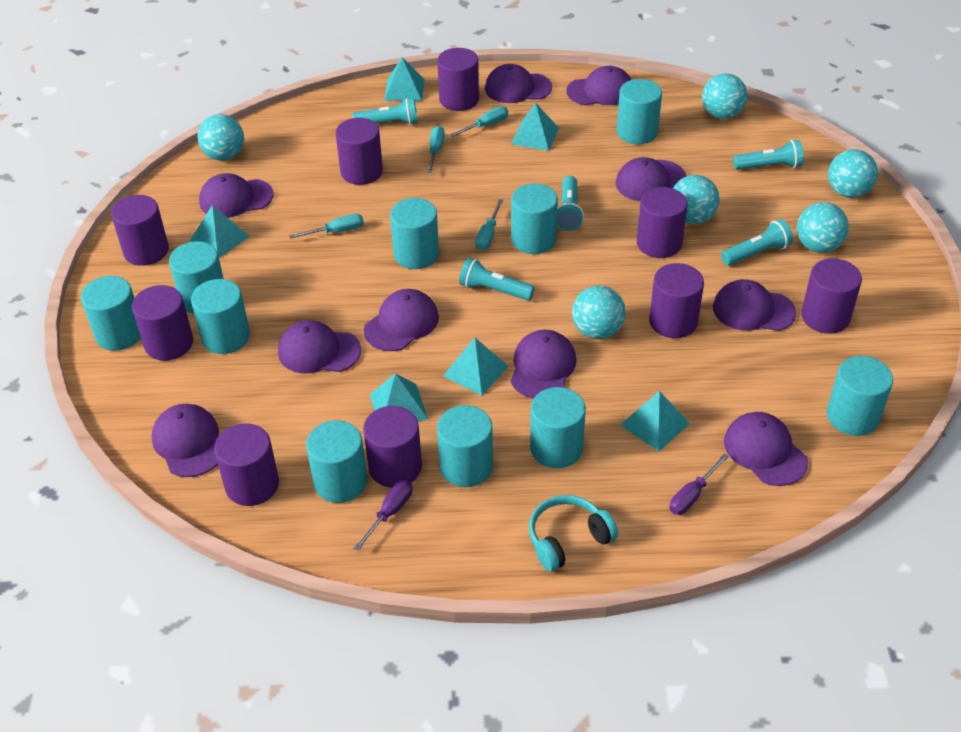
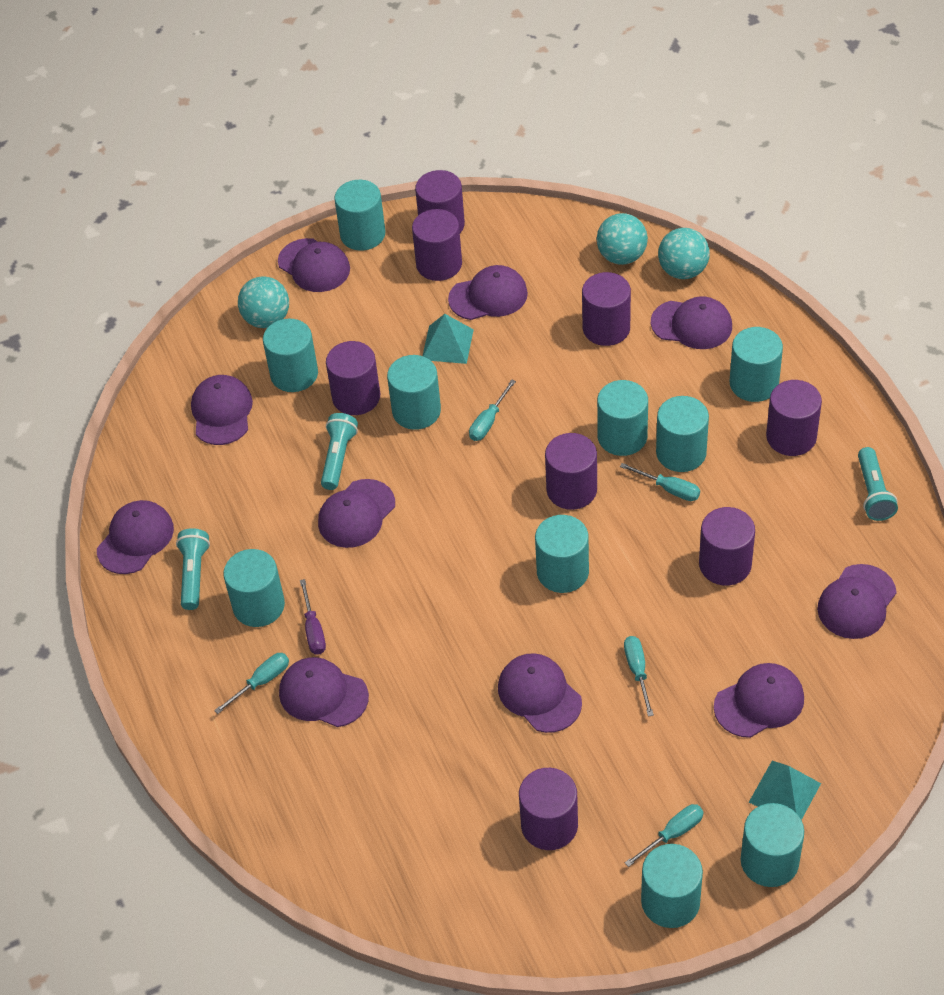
purple cylinder: [111,195,169,266] [132,285,193,361] [214,424,279,506] [336,118,383,185] [363,406,422,488] [437,48,479,111] [637,187,688,258] [649,263,704,338] [801,258,862,334] = 9 -> [326,341,380,415] [412,209,462,281] [415,170,465,233] [519,768,578,850] [545,433,597,510] [582,272,631,346] [699,507,755,586] [766,380,822,456] = 8
purple screwdriver: [353,480,412,551] [670,453,729,515] = 2 -> [300,579,326,655] = 1
turquoise ball: [197,114,244,161] [572,286,626,339] [673,175,720,224] [702,73,747,119] [797,202,849,253] [828,149,878,198] = 6 -> [238,277,289,328] [597,213,648,265] [658,228,710,279] = 3
turquoise flashlight: [352,98,418,125] [459,258,535,301] [557,176,584,231] [721,219,793,266] [733,140,804,170] = 5 -> [176,528,210,610] [321,413,358,490] [858,447,898,521] = 3
turquoise headphones: [529,495,618,572] = 1 -> none = 0
turquoise pyramid: [190,205,250,258] [370,373,428,421] [384,57,425,101] [443,338,509,396] [511,103,559,151] [620,391,690,452] = 6 -> [423,314,474,364] [749,761,821,820] = 2
turquoise screwdriver: [289,214,364,239] [427,126,445,173] [449,106,508,137] [475,199,503,251] = 4 -> [214,653,289,714] [469,379,516,441] [620,463,700,501] [624,636,654,716] [625,804,704,867] = 5

